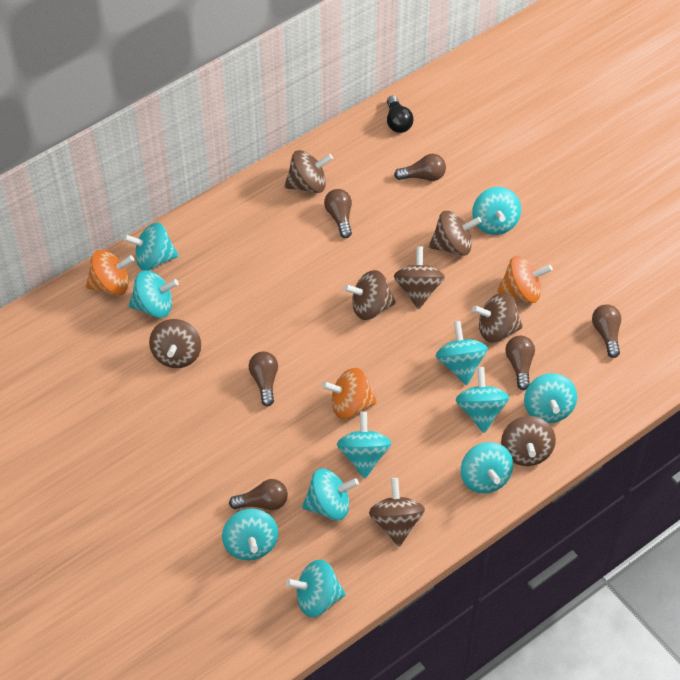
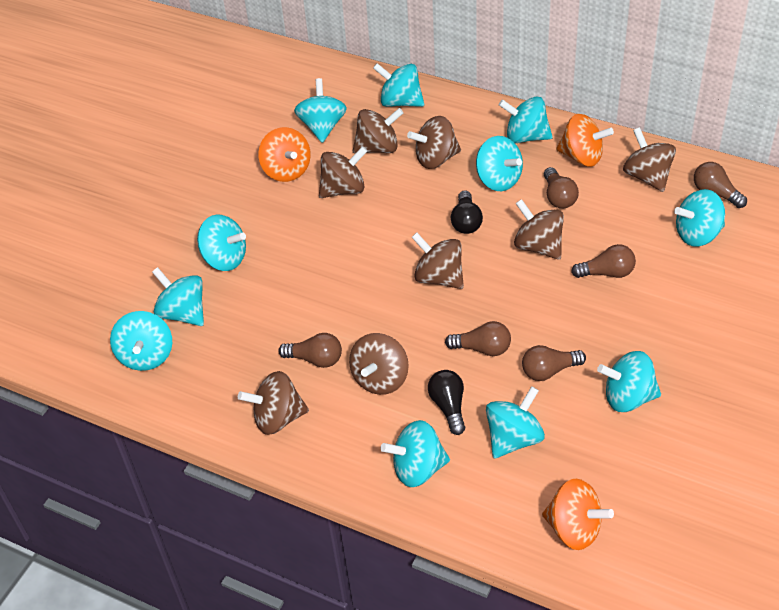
black light bulb: [387,96,414,133] = 1 -> [428,370,465,435] [451,190,483,234] = 2

